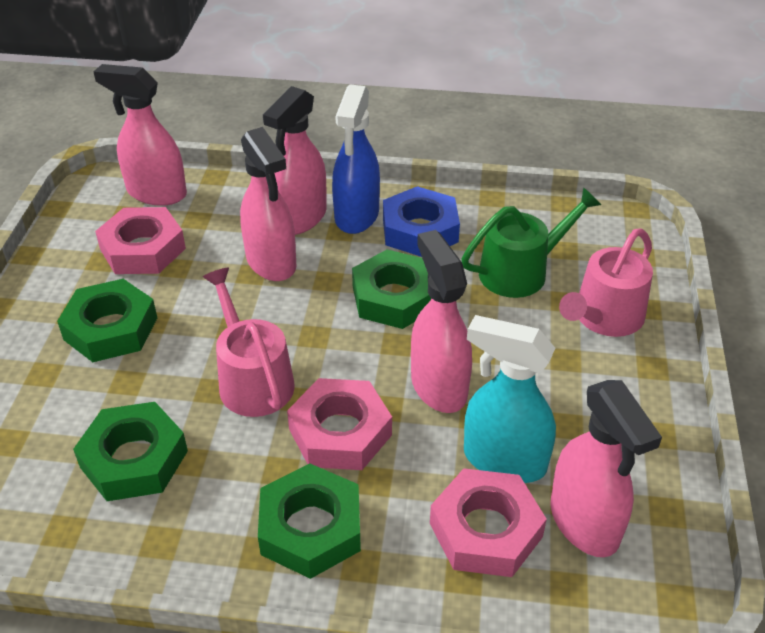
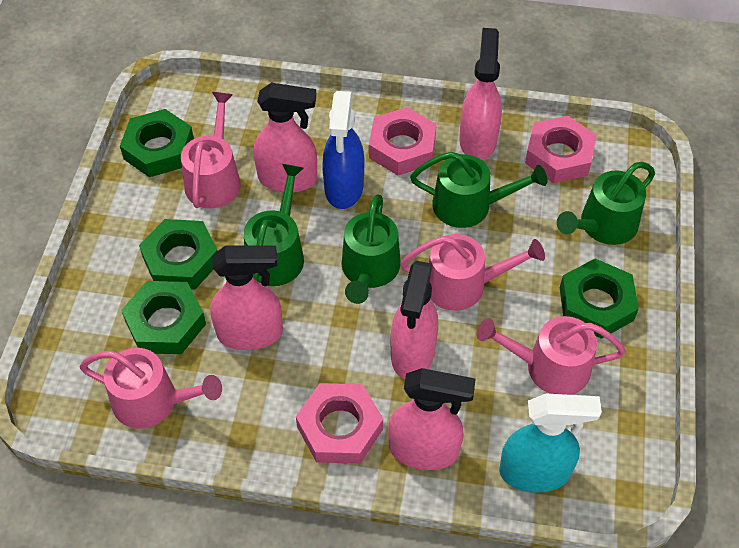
blue nut: [383,186,460,257] = 1 -> none = 0
green watering can: [461,187,601,298] = 1 -> [244,164,304,286] [342,195,401,304] [410,152,547,228] [557,162,655,245] = 4
pink watering can: [203,268,295,417] [559,228,653,337] = 2 -> [80,348,222,429] [181,92,241,208] [400,234,545,311] [476,316,626,395] = 4

